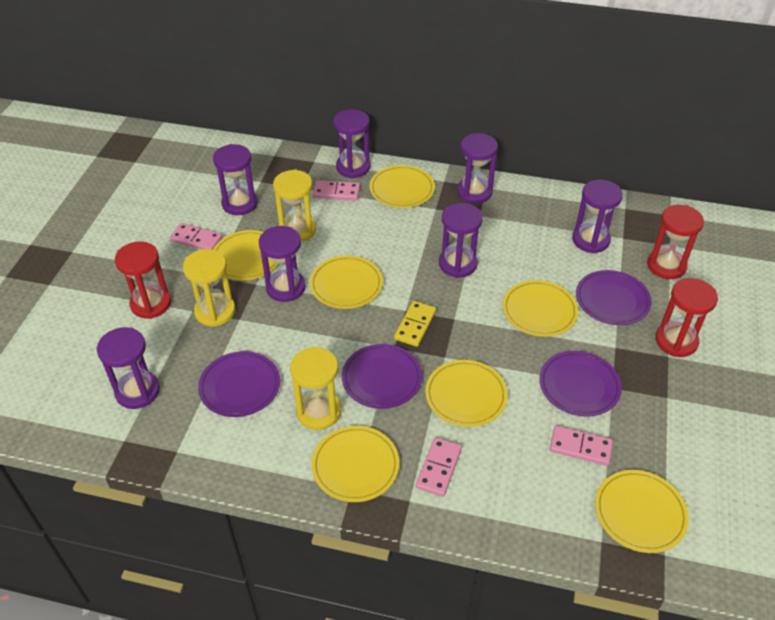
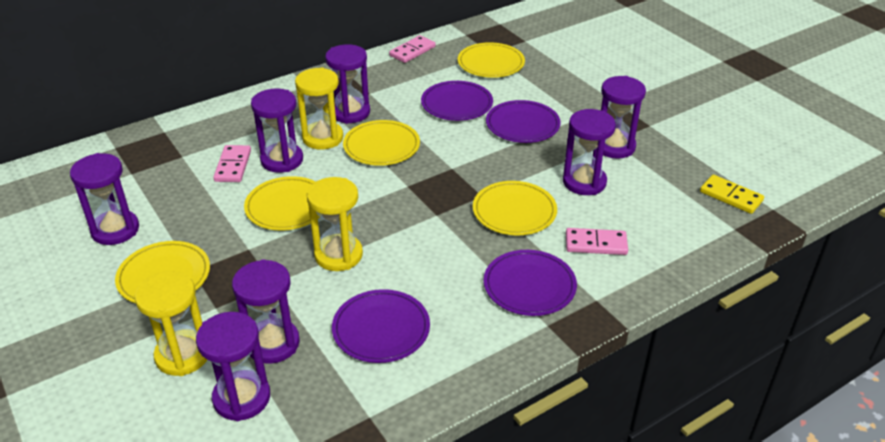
pink domino: [170,223,223,250] [313,180,360,200] [416,437,462,497] [550,425,613,466] = 4 -> [213,145,251,182] [389,35,435,63] [566,228,628,255] = 3
red hourglass: [115,242,171,319] [647,205,704,279] [655,278,718,357] = 3 -> none = 0
yellow plate: [213,230,279,281] [310,255,383,309] [312,426,399,502] [370,165,435,208] [425,360,508,427] [502,280,578,337] [595,470,689,553] = 7 -> [115,241,210,303] [244,176,320,231] [343,120,420,166] [457,42,525,78] [473,181,557,235] = 5

